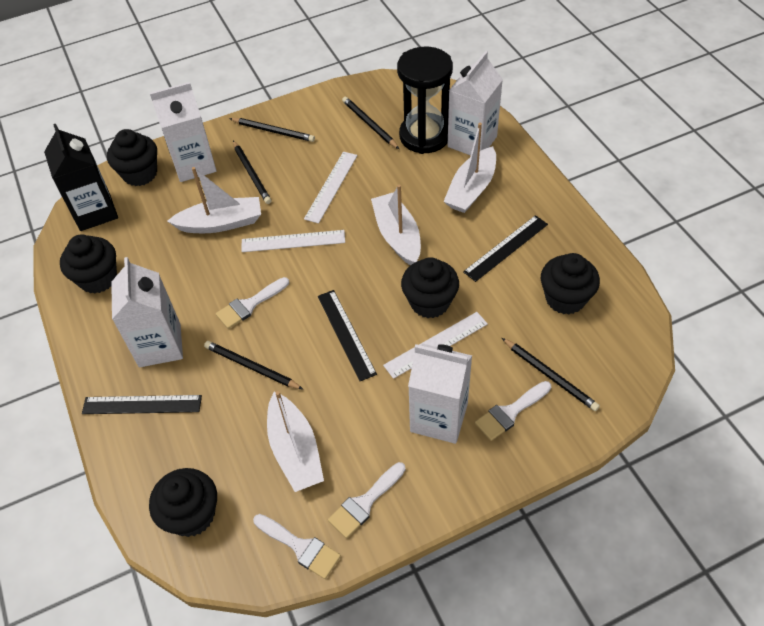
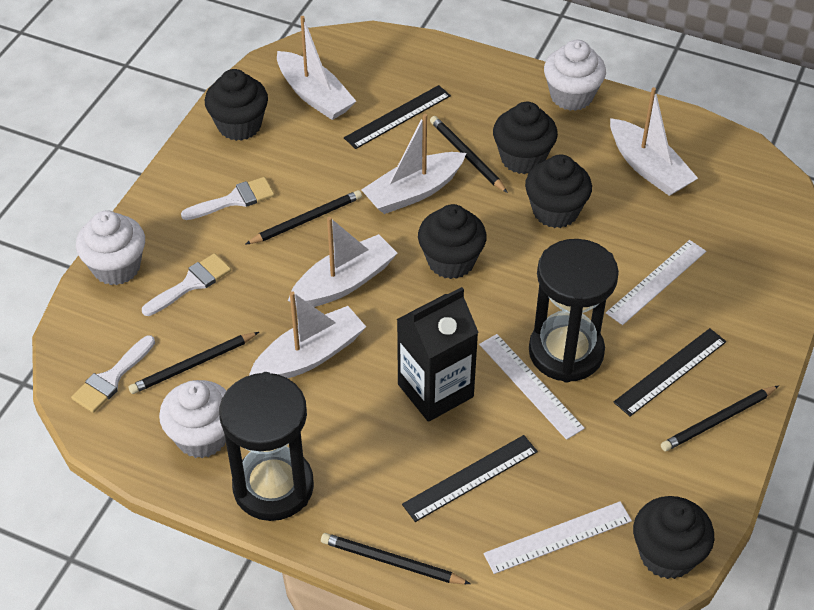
black hourglass: [397,47,453,154] = 1 -> [219,372,314,521] [529,239,619,383] = 2
white boat: [167,167,261,233] [267,391,324,492] [371,185,421,265] [443,123,496,213] = 4 -> [249,291,366,378] [277,16,356,120] [288,217,397,307] [361,114,466,214] [610,87,698,196] = 5
white brush: [216,277,289,329] [253,514,341,579] [328,462,406,538] [475,381,551,441] = 4 -> [71,335,155,413] [142,253,231,316] [181,177,275,220] = 3
white carton: [111,257,183,367] [150,82,217,182] [408,344,472,444] [448,51,503,156] = 4 -> none = 0
white cupcake: none = 0 -> [76,210,145,285] [159,380,227,458] [544,40,606,111] = 3

